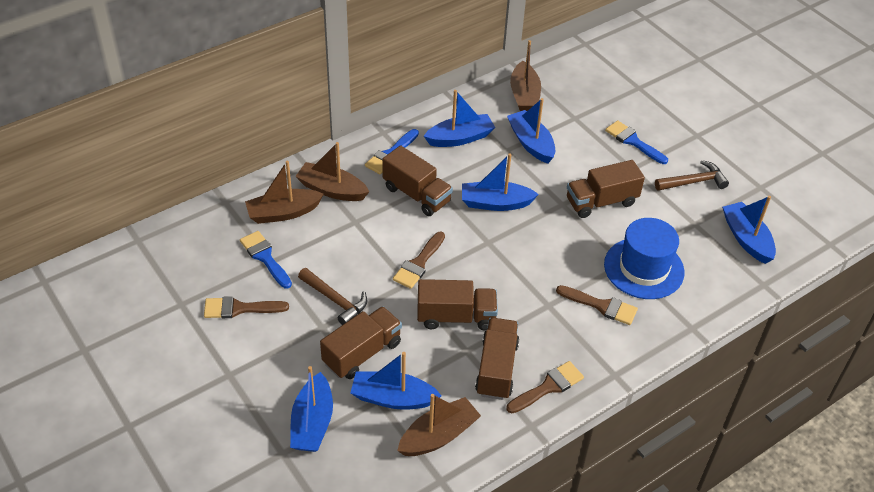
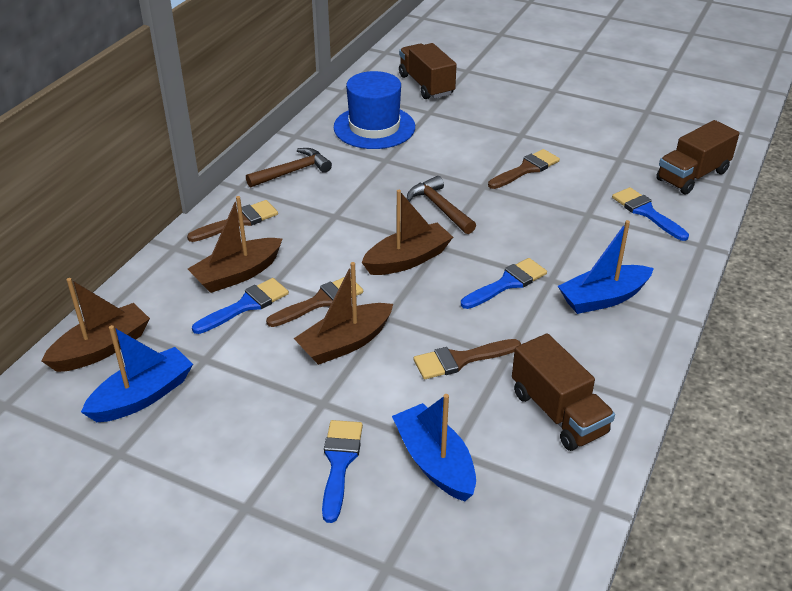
blue boat: [290,366,333,452] [350,352,442,410] [424,90,495,147] [462,153,539,211] [507,98,555,164] [722,196,776,264] = 6 -> [81,325,193,422] [392,394,476,502] [558,220,654,314] = 3
blue brush: [240,231,292,289] [365,129,419,174] [605,120,668,164] = 3 -> [192,278,289,334] [322,420,363,523] [461,258,547,309] [612,187,689,241] = 4
brown truck: [320,306,402,379] [382,145,453,216] [417,279,498,331] [475,318,519,400] [567,160,645,218] = 5 -> [399,43,457,99] [512,333,615,451] [656,120,739,195] = 3

